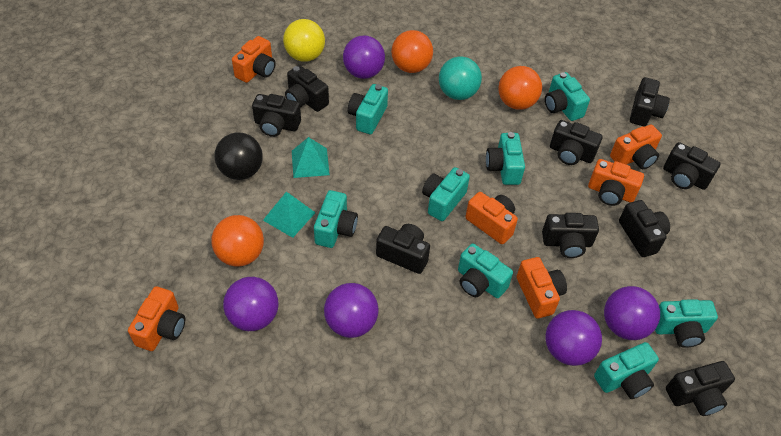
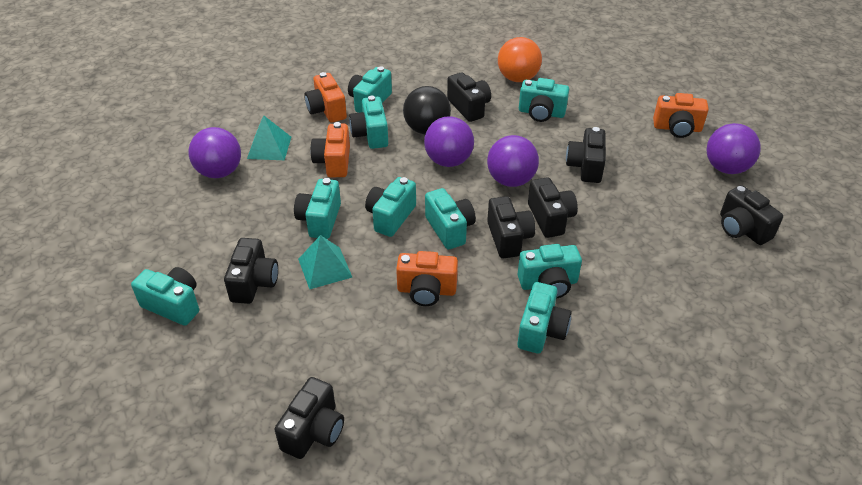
black camera: [252,94,301,137] [285,65,329,112] [376,224,430,274] [542,213,599,258] [550,120,602,165] [619,200,670,257] [630,77,670,126] [663,142,721,190] [666,361,735,416] = 9 -> [224,238,278,304] [274,377,344,459] [447,72,491,122] [487,196,535,258] [528,177,578,238] [566,127,606,183] [720,185,783,245] = 7
orange ball: [212,215,264,267] [391,30,433,73] [498,66,542,110] = 3 -> [498,37,542,82] = 1
orange camera: [128,286,185,351] [232,36,276,83] [465,192,518,244] [517,257,567,319] [588,159,644,206] [610,125,662,169] = 6 -> [304,72,347,123] [310,122,350,177] [396,251,458,306] [653,93,709,138] = 4
purple ball: [223,277,279,331] [324,283,379,338] [343,35,385,79] [545,310,602,366] [604,286,660,340] = 5 -> [188,127,241,178] [424,116,474,167] [487,135,539,187] [706,123,761,174] = 4
turquoise ball: [439,56,482,100] = 1 -> none = 0
turquoise camera: [314,190,358,248] [348,84,388,134] [422,167,470,221] [458,243,513,298] [486,132,525,185] [545,72,590,121] [594,342,659,399] [655,299,718,348] = 8 -> [131,267,199,326] [294,178,341,239] [348,66,392,113] [349,96,388,149] [365,177,416,237] [425,188,476,249] [517,282,571,354] [518,244,582,299] [519,78,569,122] = 9
yellow ball: [283,19,325,62] = 1 -> none = 0

